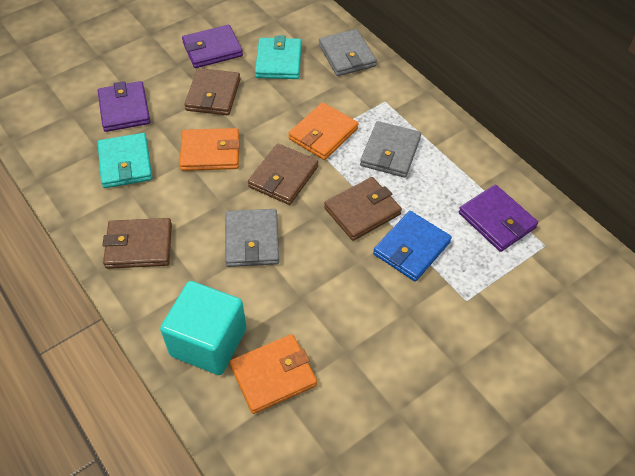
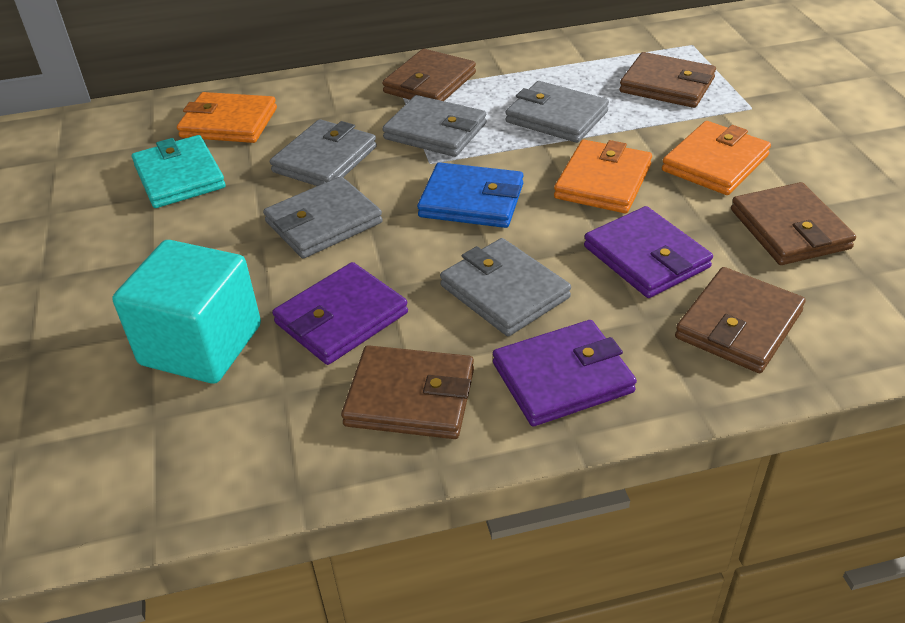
brown wallet: [103,218,172,269] [184,68,241,115] [248,144,318,205] [324,177,402,241] = 4 -> [341,345,474,439] [382,49,476,101] [619,52,716,108] [675,267,806,373] [731,182,856,265] = 5
grey wallet: [225,209,279,267] [319,29,377,76] [360,121,421,178] = 3 -> [263,176,383,258] [270,119,377,186] [382,95,487,157] [440,238,571,336] [506,81,609,143] = 5
turquoise wallet: [98,133,152,188] [255,35,302,79] = 2 -> [132,135,226,208] = 1

